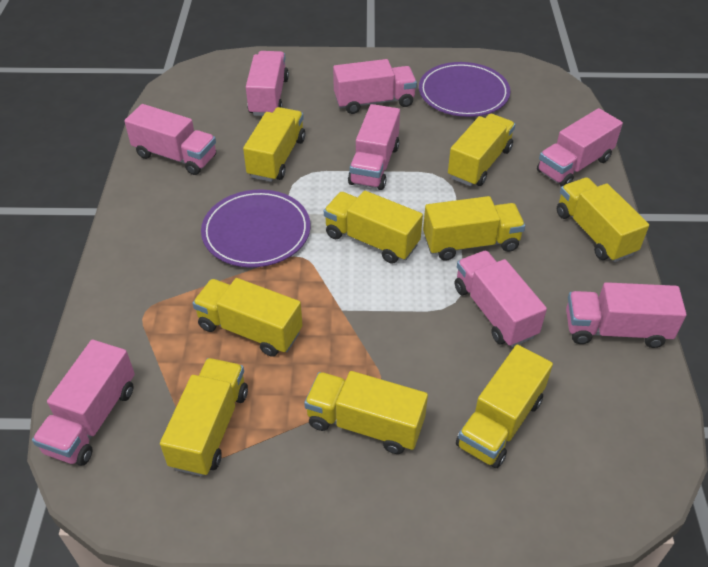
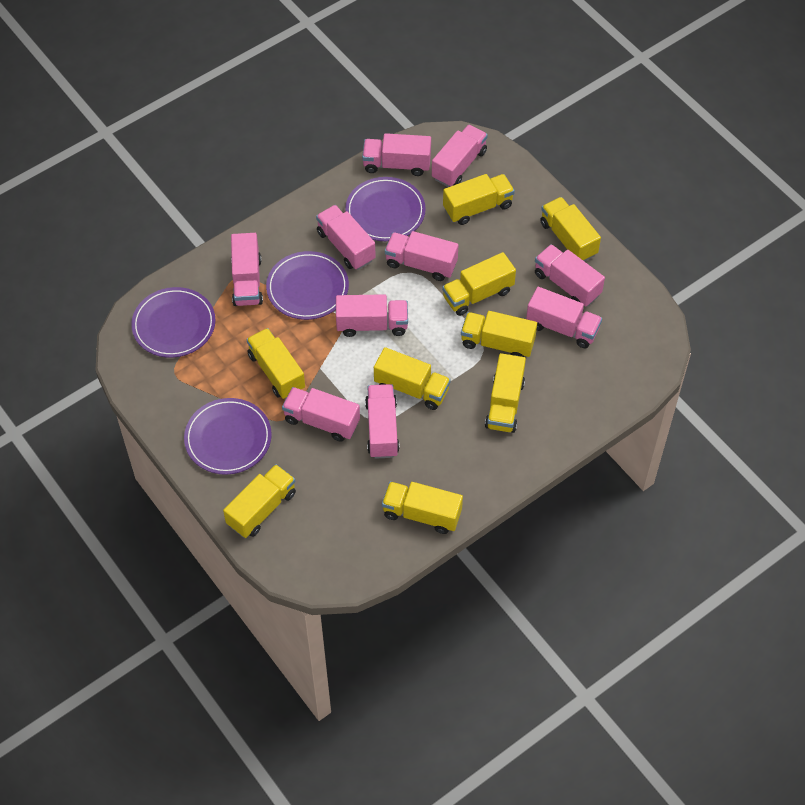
pink truck: [32,340,135,466] [124,104,216,175] [246,51,289,116] [333,59,417,114] [348,104,400,190] [455,250,547,347] [537,108,623,187] [566,282,686,348] = 8 -> [231,233,263,306] [282,387,360,442] [316,205,376,270] [336,294,408,337] [362,133,431,176] [365,384,400,459] [385,231,458,281] [432,124,488,187] [526,287,602,348] [535,244,605,307] = 10
purple plate: [201,190,310,267] [419,62,510,117] = 2 -> [131,287,216,358] [184,398,272,475] [266,251,349,320] [345,177,426,241] = 4

